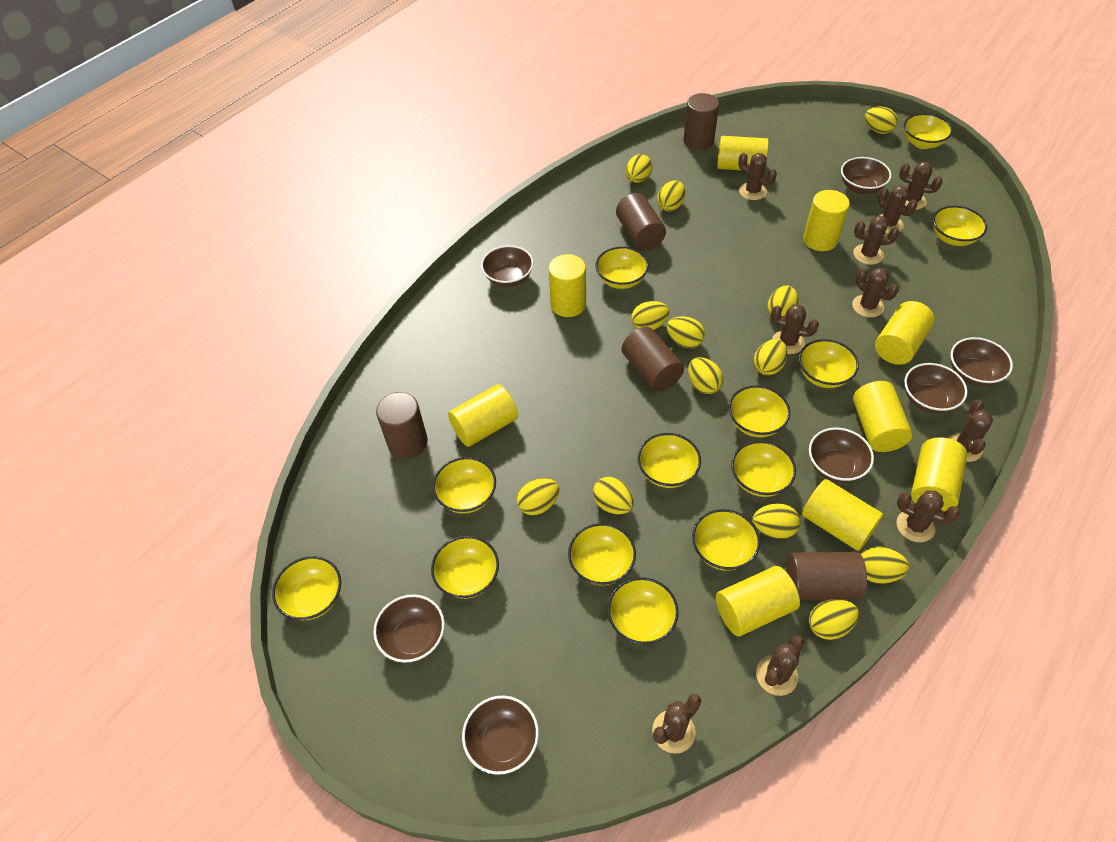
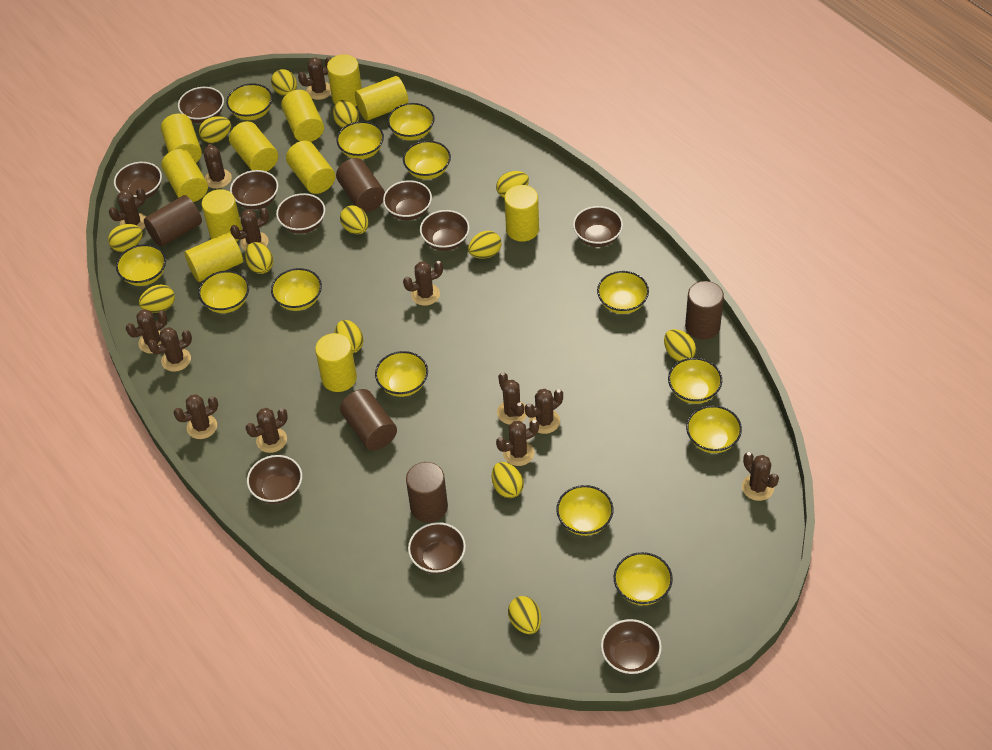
brown bowl: [374,594,445,663] [462,696,539,775] [481,245,534,287] [809,427,874,483] [841,157,891,194] [904,363,967,414] [951,337,1013,386] = 7 -> [114,162,162,199] [178,87,224,123] [230,170,278,210] [247,455,302,504] [276,193,325,234] [383,180,432,220] [408,522,466,574] [420,210,470,251] [573,206,623,247] [601,619,662,675] = 10
brown cactus: [652,694,701,754] [738,153,777,200] [756,635,804,696] [771,304,819,354] [852,268,899,318] [853,216,899,265] [878,185,917,234] [897,490,960,542] [899,162,943,210] [948,400,993,462] = 10 -> [109,188,146,230] [126,309,168,354] [148,327,192,372] [174,394,218,439] [204,144,232,189] [230,208,269,251] [246,408,288,453] [298,57,332,100] [403,261,443,306] [496,420,539,466] [497,372,527,425] [525,389,563,434] [742,452,779,501] = 13
yellow cylinder: [448,384,518,447] [548,254,586,317] [716,566,800,636] [717,136,769,170] [802,479,883,551] [803,190,850,251] [853,381,912,452] [875,301,935,365] [911,437,967,511] = 9 -> [161,114,202,163] [161,149,208,202] [185,232,243,282] [202,189,243,242] [229,121,278,172] [281,90,324,142] [286,141,335,194] [315,333,357,392] [327,54,362,106] [355,76,408,121] [504,185,539,242] = 11

